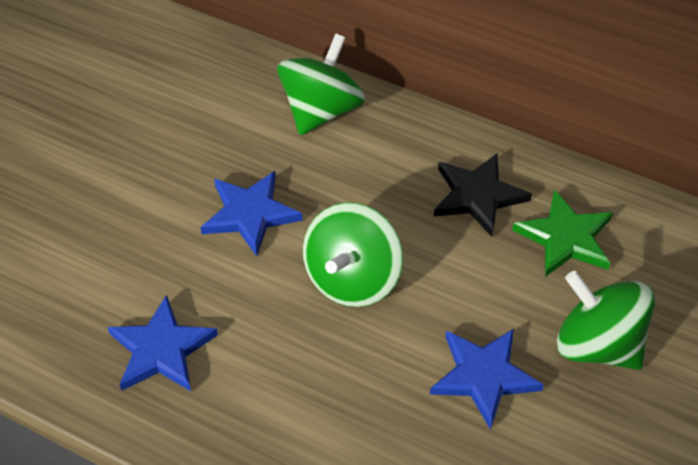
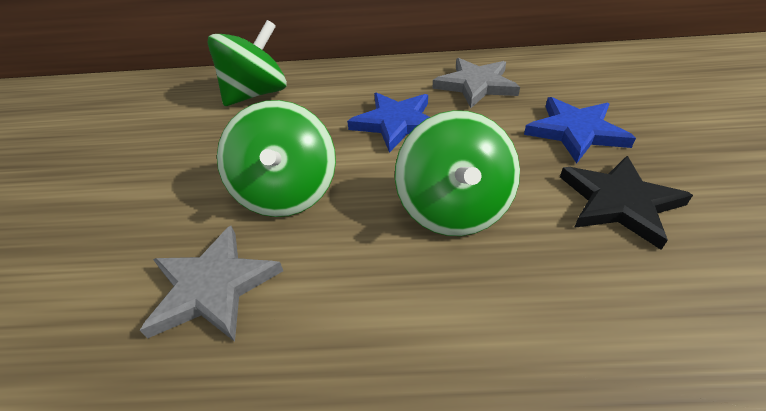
blue star: [107,295,218,391] [201,171,303,256] [430,329,544,430] = 3 -> [347,92,430,153] [524,97,636,163] = 2
green star: [512,190,613,277] = 1 -> none = 0
grey star: none = 0 -> [140,226,283,342] [433,58,520,108] = 2

